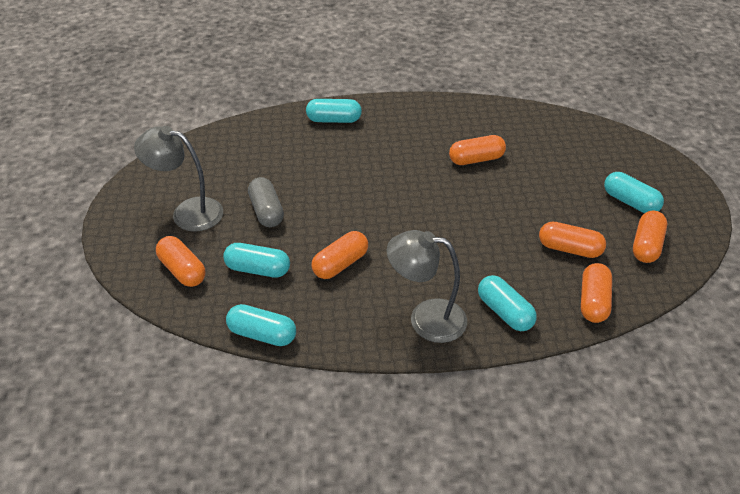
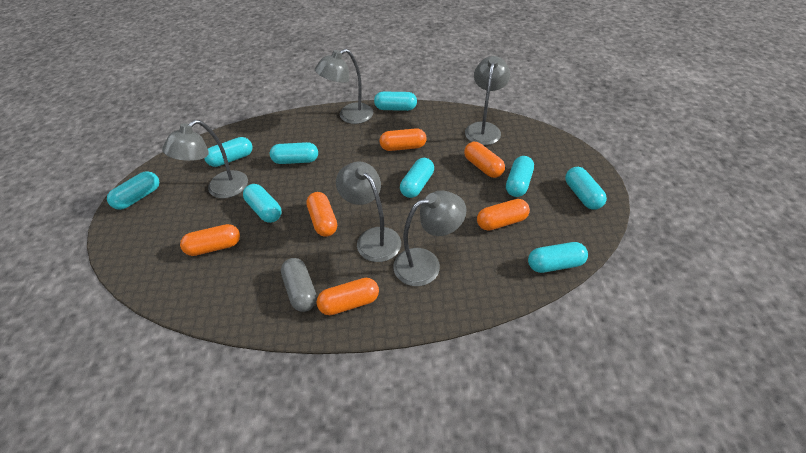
grey lamp: [134,126,223,232] [386,230,467,343] = 2 -> [162,120,248,198] [315,49,373,124] [336,161,401,262] [393,190,467,286] [465,56,510,145] = 5
turquoise capsule: [223,243,290,277] [226,304,296,346] [306,99,362,123] [478,275,537,331] [604,172,664,213] = 5 -> [107,171,159,210] [204,137,252,167] [243,184,282,223] [270,142,318,164] [374,92,417,111] [400,158,434,198] [506,156,534,197] [528,242,588,273] [565,167,607,210] = 9

